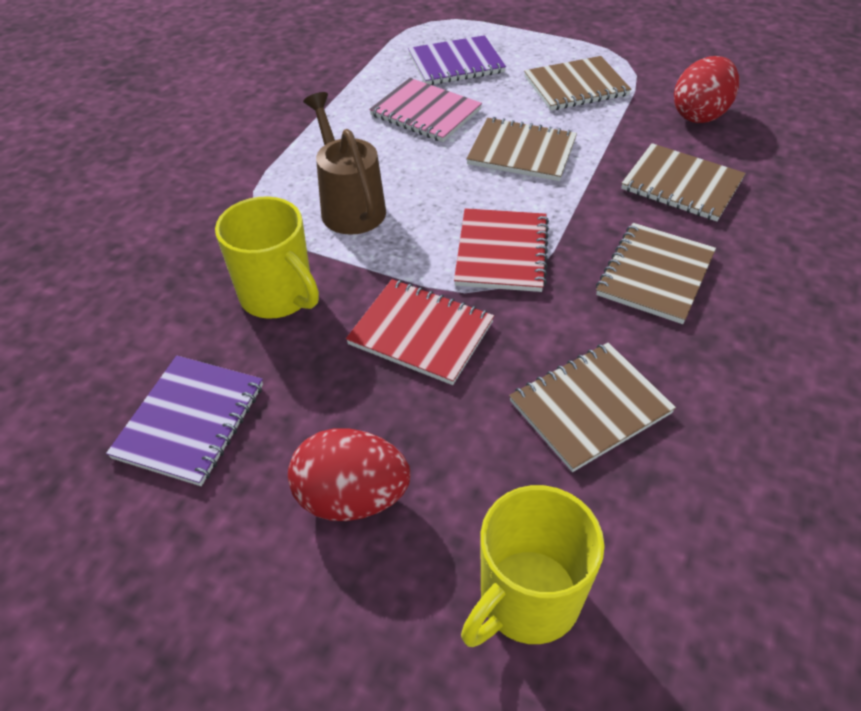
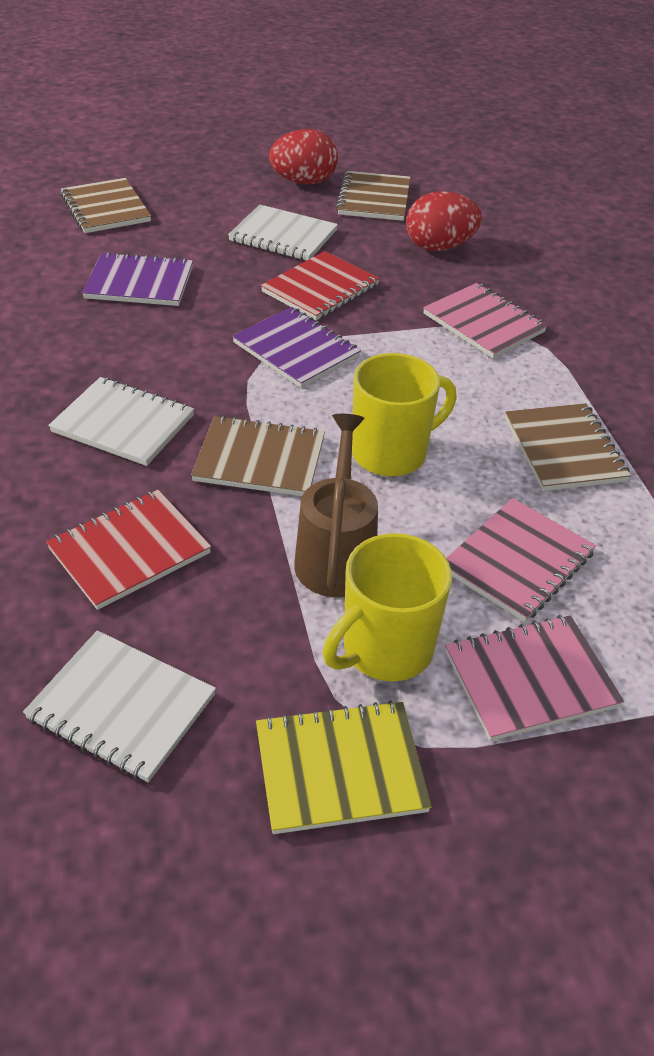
brown notebook: [466,117,577,181] [509,343,676,472] [524,56,632,110] [596,223,716,324] [621,143,746,222] = 5 -> [60,178,151,233] [191,415,325,496] [336,171,410,221] [505,403,631,491] = 4
pink notebook: [369,78,482,142] = 1 -> [423,283,547,358] [445,615,624,741] [446,498,596,622] = 3
white notebook: none = 0 -> [23,630,216,782] [48,377,194,466] [228,205,338,261] = 3
yellow notebook: none = 0 -> [256,700,432,834] = 1

